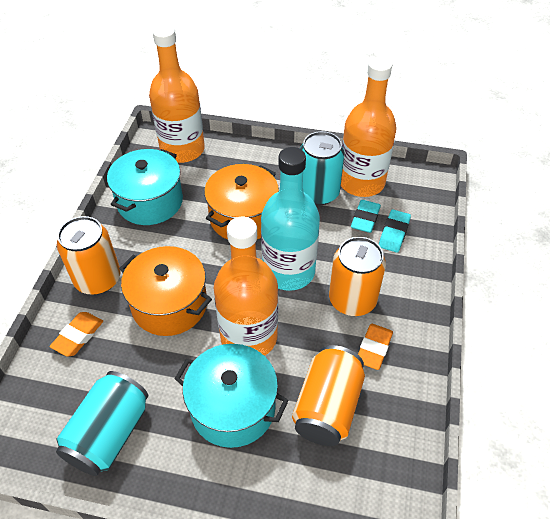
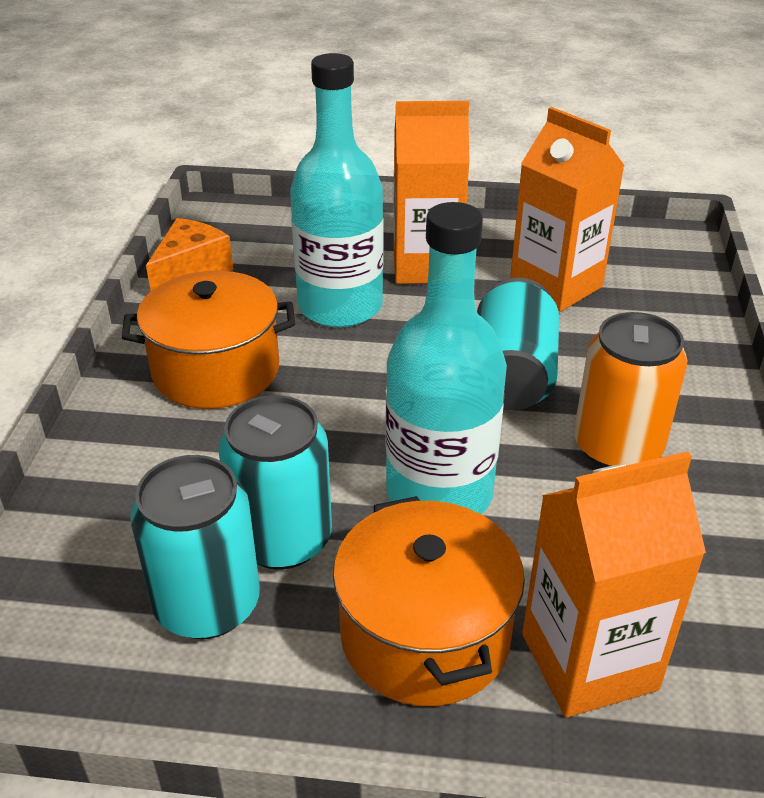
orange bottle: [149,25,205,163] [214,217,278,356] [341,57,397,197] = 3 -> none = 0
orange can: [57,216,121,295] [292,345,365,446] [329,237,386,316] = 3 -> [574,312,688,468] = 1
orange carton: none = 0 -> [393,101,470,284] [510,107,625,312] [522,451,706,717] = 3
orange cheese: none = 0 -> [146,218,233,291] = 1
orange eraser: [50,312,103,357] [358,324,393,370] = 2 -> none = 0
turquoise bottle: [261,147,320,291] = 1 -> [290,53,384,327] [386,202,507,514] = 2
turquoise can: [56,371,148,476] [300,131,345,205] = 2 -> [130,455,260,639] [218,395,332,570] [477,278,559,410] = 3
turquoise eraser: [351,200,381,233] [379,209,411,253] = 2 -> none = 0
turquoise pot: [107,149,183,225] [174,344,289,448] = 2 -> none = 0

